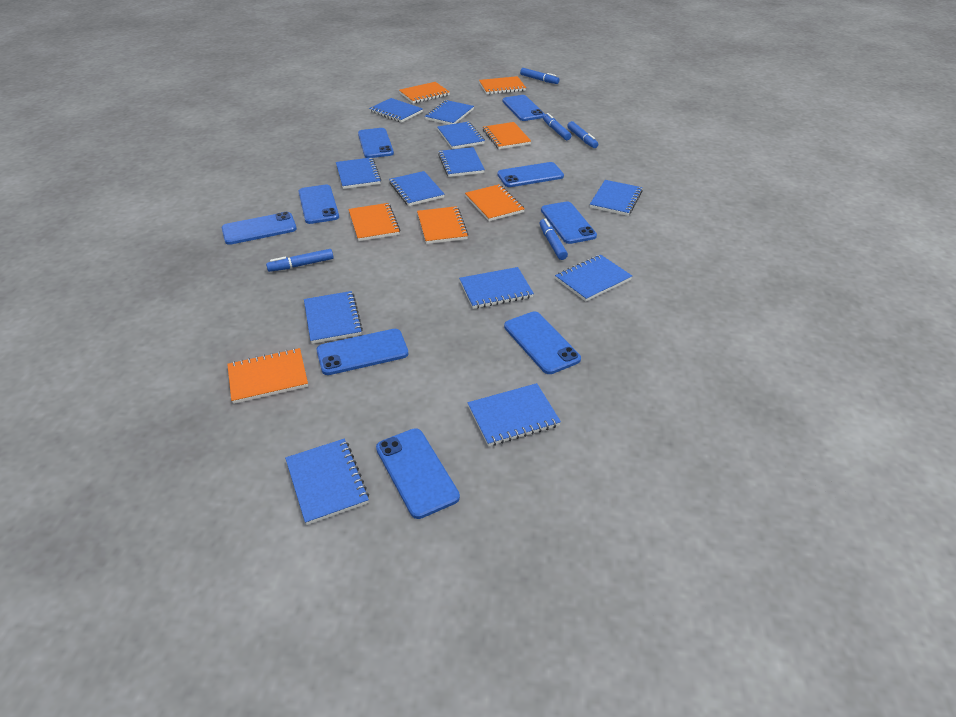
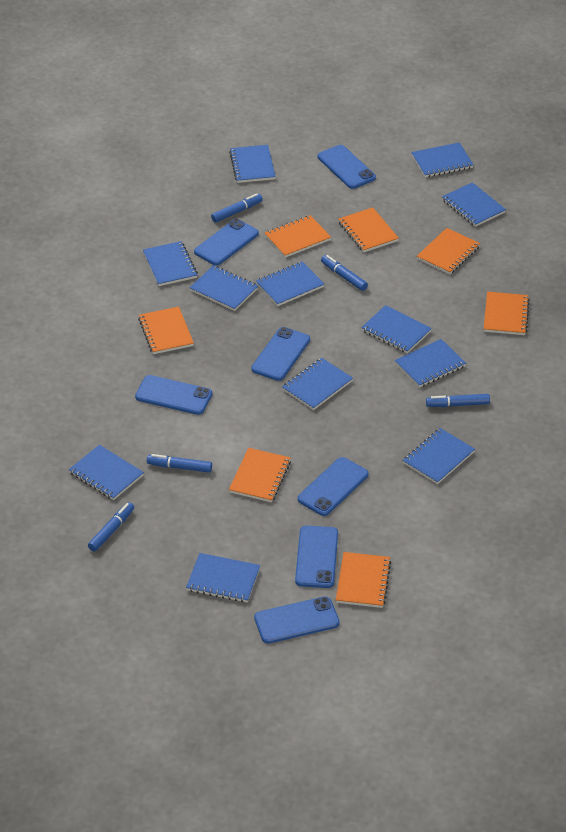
blue phone: [222,212,297,245] [298,184,339,224] [317,329,408,375] [358,128,394,158] [376,428,460,519] [497,162,564,187] [502,95,545,121] [504,311,581,374] [541,201,597,244] = 9 -> [135,375,212,415] [194,219,259,265] [251,327,310,381] [254,596,340,644] [295,526,338,588] [298,457,368,516] [318,145,376,189] = 7

